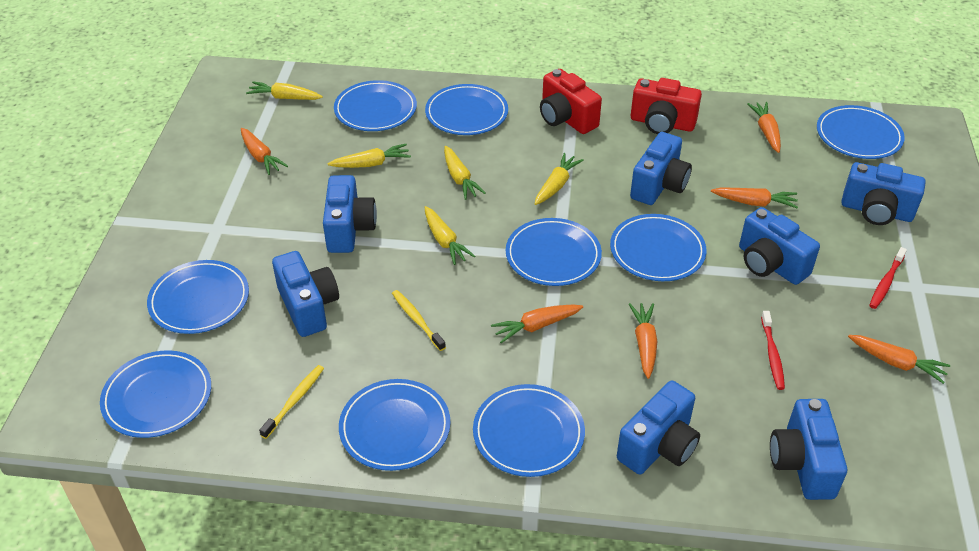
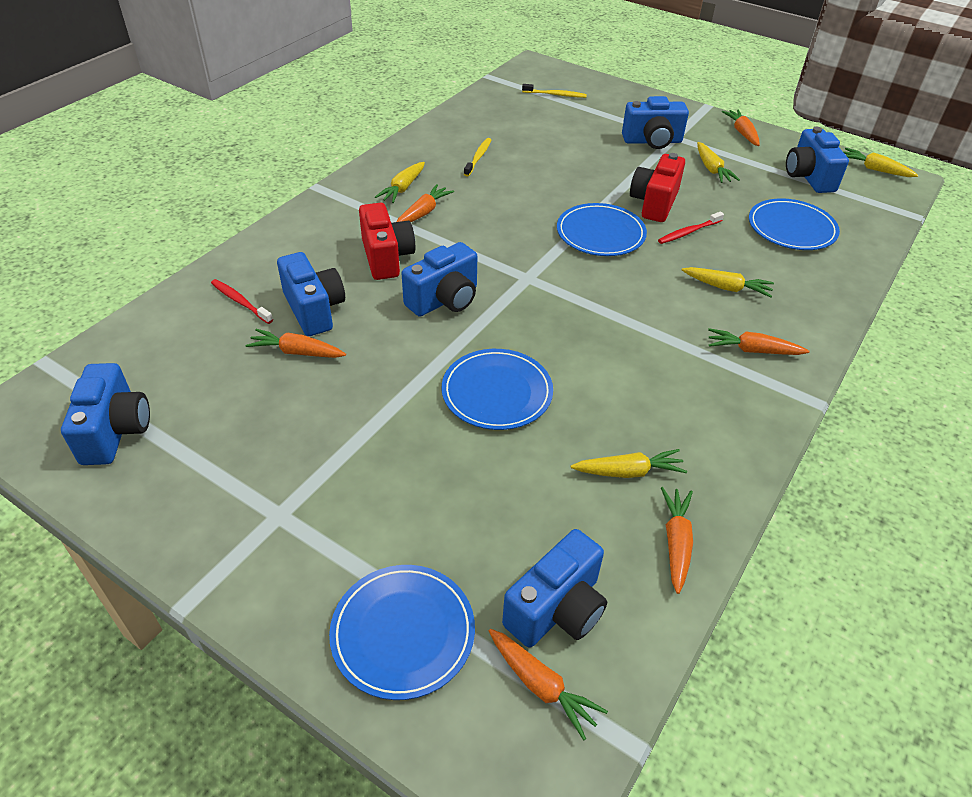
blue camera: [272,251,339,337] [323,175,377,253] [617,380,700,474] [630,132,692,205] [739,207,820,285] [770,399,847,500] [841,162,926,225] = 7 -> [61,363,150,465] [277,252,345,336] [402,242,477,317] [502,529,607,648] [622,96,689,149] [786,127,849,193] = 6
blue plate: [100,350,211,438] [147,260,249,334] [334,80,417,131] [339,379,451,471] [425,84,508,135] [473,384,585,477] [506,218,602,286] [610,214,707,281] [817,105,905,159] = 9 -> [329,565,475,700] [442,349,553,430] [557,203,647,256] [749,198,840,250] = 4

